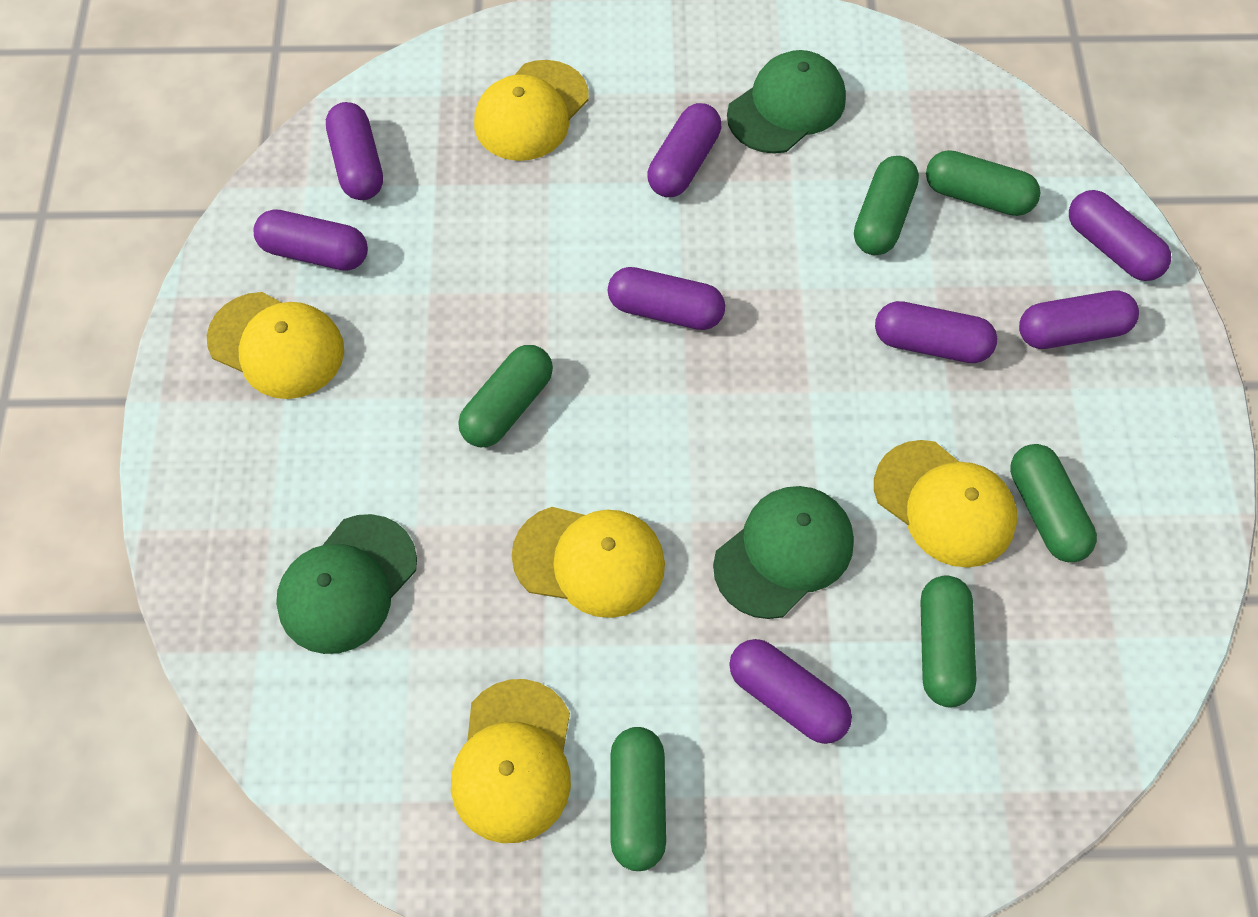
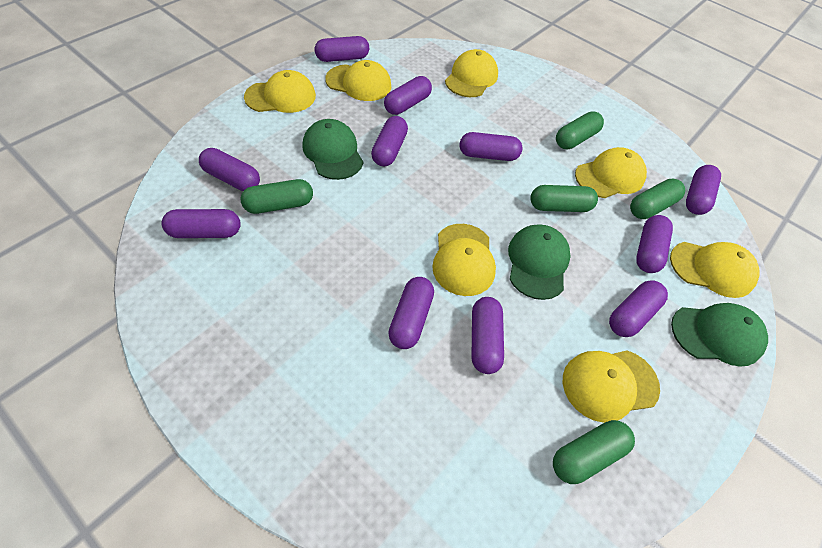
green capsule: [458,345,553,447] [610,727,666,871] [854,156,919,255] [920,575,977,707] [926,150,1040,216] [1010,444,1097,562] = 6 -> [240,179,313,214] [531,185,598,212] [553,420,635,484] [556,111,604,149] [630,179,685,219] = 5
purple capsule: [253,209,368,271] [326,102,383,200] [608,267,725,330] [647,103,721,197] [729,639,852,744] [875,301,997,363] [1019,290,1139,349] [1069,190,1171,281] = 8 -> [161,209,241,238] [199,148,260,191] [315,36,369,62] [371,116,408,166] [384,76,432,115] [388,277,434,349] [460,132,523,161] [471,297,504,374] [609,280,668,337] [636,215,673,273] [686,165,721,215] = 11
yellow cap: [207,292,344,399] [451,679,571,843] [474,60,589,161] [512,507,665,618] [874,440,1017,567] = 5 -> [244,70,316,113] [325,60,391,101] [432,224,496,296] [445,49,498,97] [563,350,660,423] [575,147,647,198] [670,242,760,298] = 7

